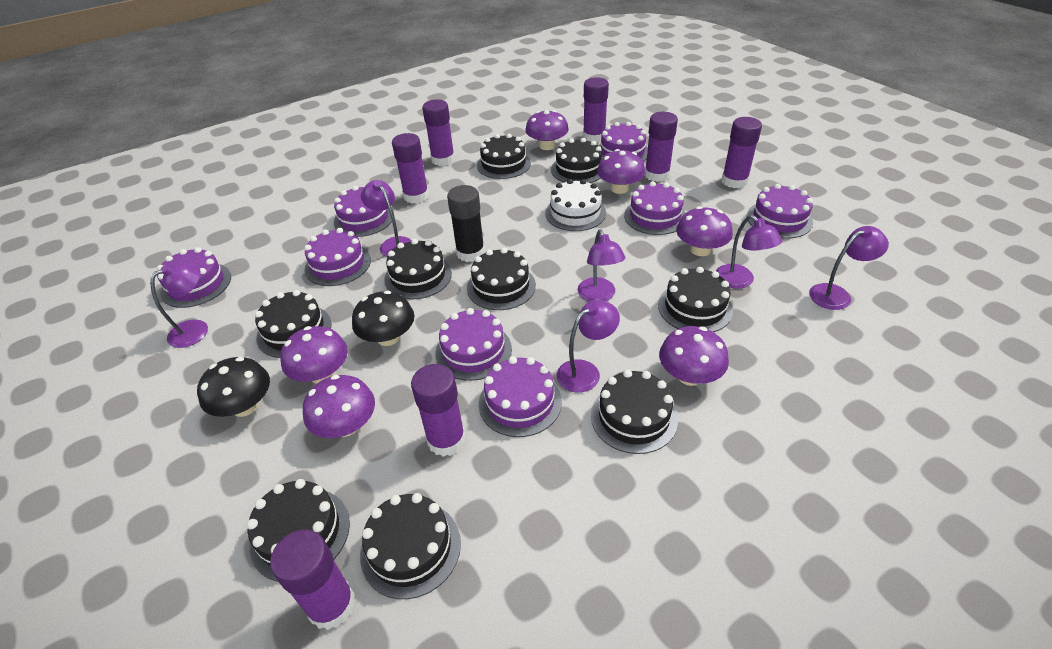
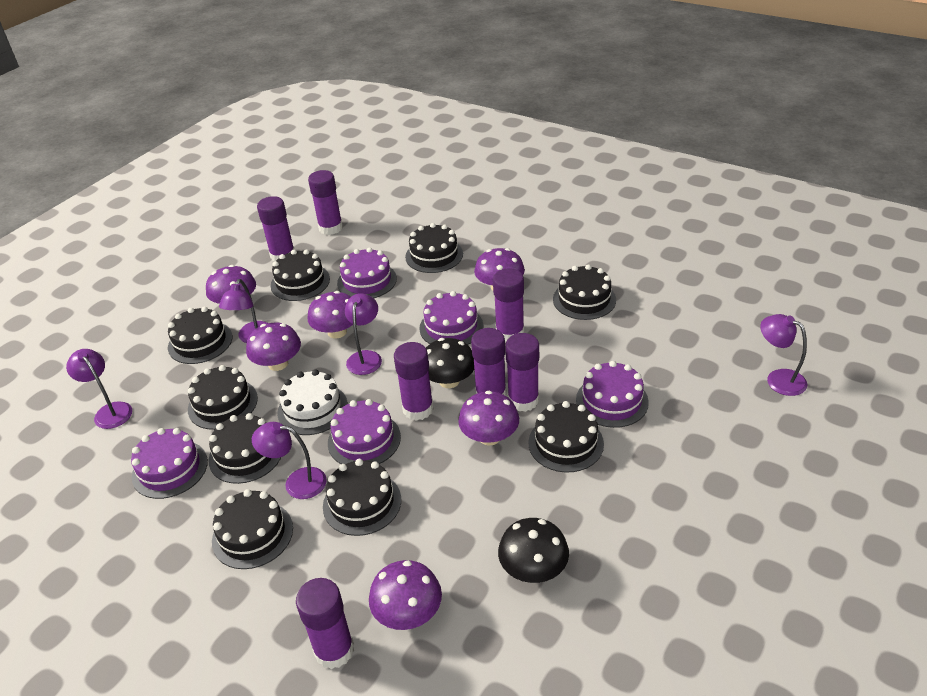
black glue stick: [447,185,485,262] = 1 -> none = 0
purple cake: [157,247,231,308] [304,228,371,286] [334,186,394,237] [435,308,512,381] [479,356,562,437] [598,122,648,162] [624,181,685,235] [747,184,813,238] = 8 -> [131,428,208,499] [328,399,401,464] [337,247,397,298] [419,291,483,345] [576,361,649,428] = 5
purple lamp: [150,262,208,348] [361,180,412,257] [557,300,620,393] [578,229,625,302] [716,215,782,289] [809,226,889,310] = 6 -> [66,349,132,429] [219,279,268,343] [252,422,327,499] [345,293,382,375] [760,314,807,396] = 5

